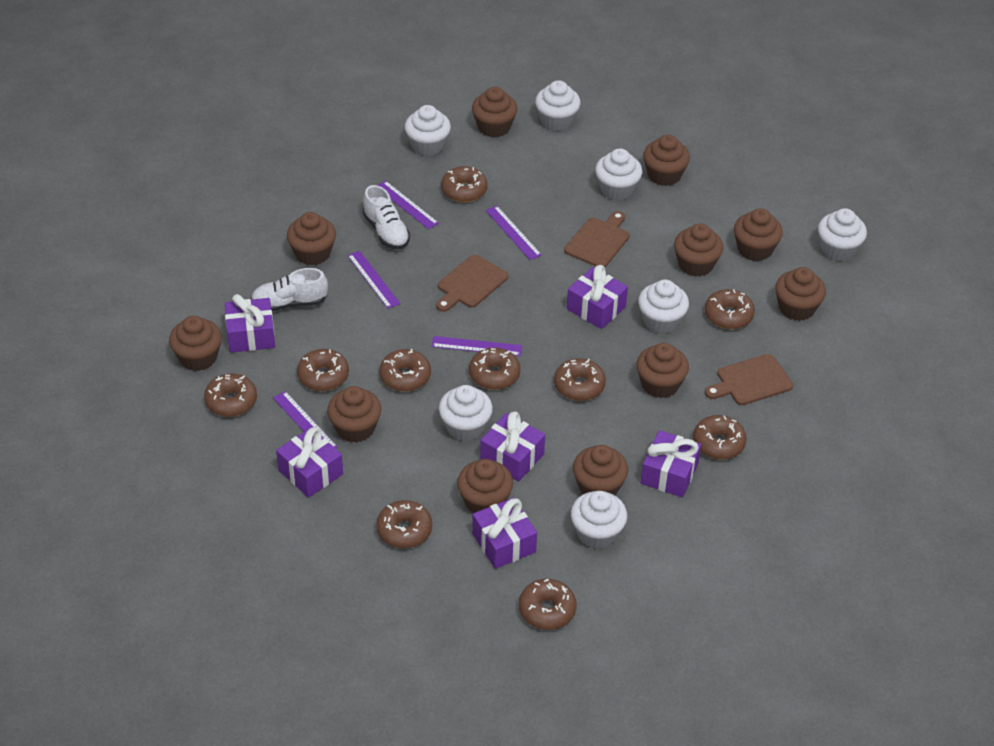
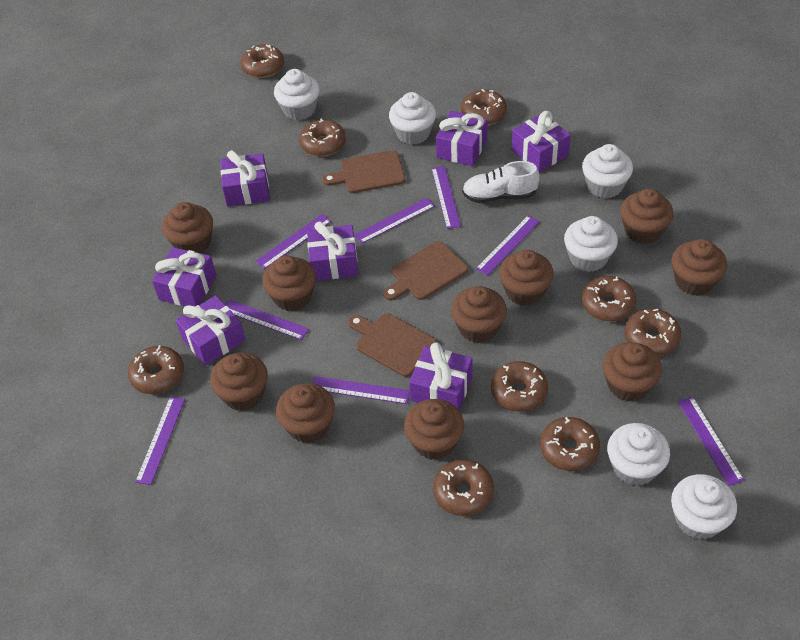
brown cupcake: [169,316,222,371] [287,212,336,265] [327,386,381,443] [457,459,513,513] [472,87,517,137] [573,445,628,495] [636,343,689,398] [643,135,690,186] [674,223,723,277] [734,208,783,261] [775,267,826,321] = 11 -> [162,202,213,253] [210,352,268,411] [262,256,316,311] [276,383,335,443] [404,399,464,460] [451,286,507,343] [499,250,554,306] [603,342,662,402] [620,189,673,244] [672,239,727,296] = 10
brown donut: [204,373,257,417] [297,349,349,391] [376,500,432,548] [379,349,431,392] [441,166,488,202] [469,348,521,390] [519,579,577,630] [554,358,606,401] [693,415,747,460] [705,289,755,329] = 10 -> [128,345,184,394] [241,45,284,78] [299,118,346,156] [433,459,494,516] [461,89,507,125] [491,361,548,412] [540,417,600,471] [582,276,636,322] [625,308,681,356] = 9
purple gift: [225,294,275,353] [276,427,343,498] [472,498,537,569] [480,411,545,482] [567,265,628,329] [641,430,701,498] = 6 -> [152,247,216,307] [176,295,245,365] [221,150,270,207] [307,221,358,281] [409,342,472,411] [436,111,488,166] [512,111,571,173] = 7
purple ruler: [273,391,338,448] [347,251,400,309] [377,181,439,229] [431,336,522,356] [486,206,542,260] = 5 -> [135,397,185,485] [225,299,309,340] [255,214,331,269] [312,376,410,404] [354,198,435,244] [431,166,461,229] [476,215,540,276] [678,396,744,486] = 8
white cupcake: [405,105,451,156] [439,385,493,441] [535,80,581,131] [571,491,627,549] [595,148,642,200] [638,280,689,334] [818,208,867,261] = 7 -> [274,69,320,120] [389,92,436,145] [564,216,618,272] [582,144,633,199] [607,423,670,486] [671,474,737,540] = 6
white shoe: [251,268,328,311] [363,185,410,249] = 2 -> [462,161,540,203] = 1

